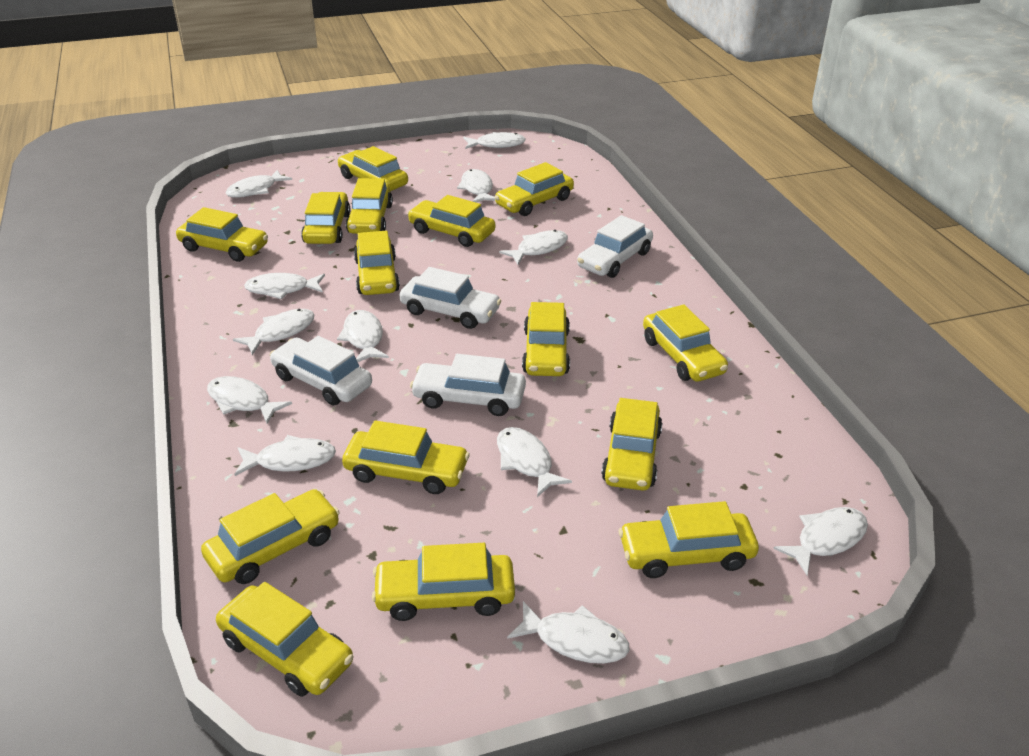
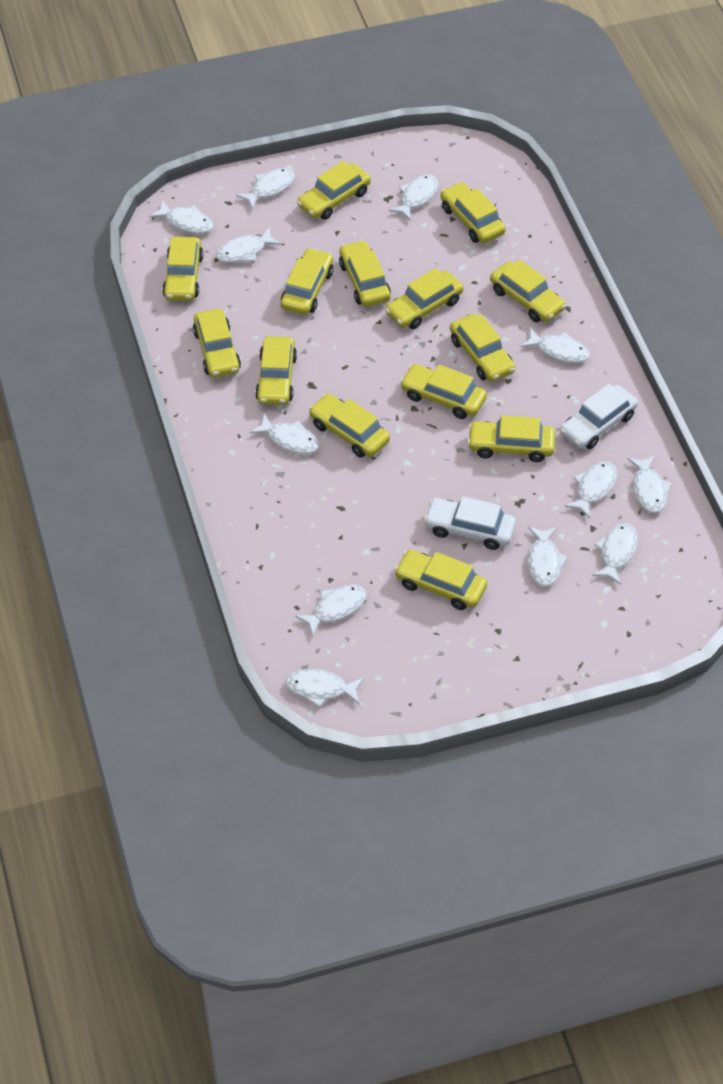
white car: [270,336,372,405] [400,267,501,329] [410,354,526,416] [577,215,653,278] = 4 -> [424,496,516,550] [560,384,638,449] = 2
yellow car: [176,207,268,262] [201,489,340,584] [216,582,353,697] [301,192,350,244] [338,146,408,191] [342,420,470,494] [346,178,393,234] [354,231,400,295] [372,543,515,621] [407,195,495,247] [495,162,574,216] [522,302,570,376] [601,398,663,491] [619,501,759,578] [643,305,728,381] = 15 -> [162,237,203,301] [193,309,241,378] [255,336,297,405] [280,248,334,315] [297,161,371,220] [309,394,390,458] [339,240,391,307] [385,268,463,329] [394,550,487,610] [400,364,487,419] [440,182,506,243] [450,314,515,382] [467,415,555,462] [490,260,566,322] = 14

